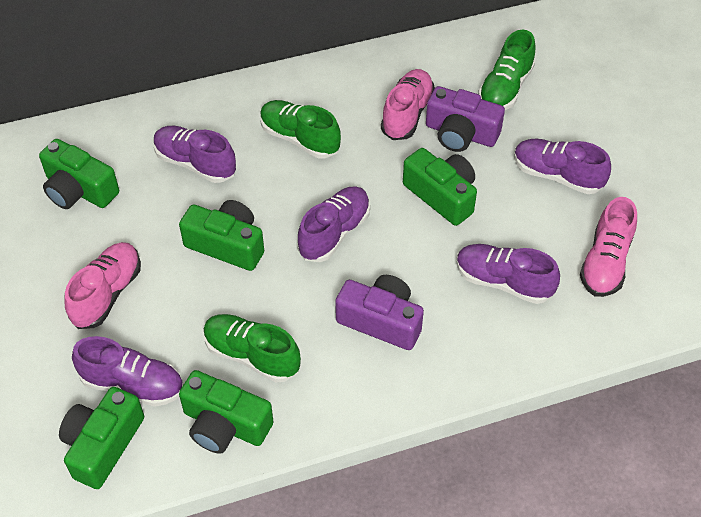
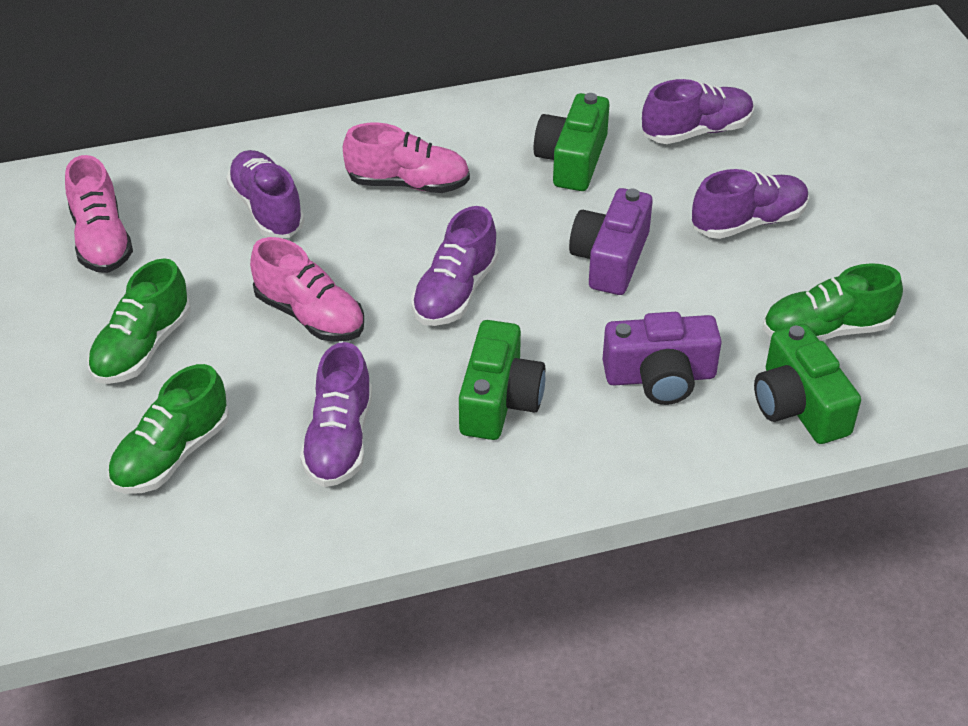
green camera: [39,139,119,209] [59,387,144,489] [179,200,264,271] [179,370,274,454] [403,148,477,226] = 5 -> [459,320,545,440] [534,93,610,191] [754,324,861,444] = 3

